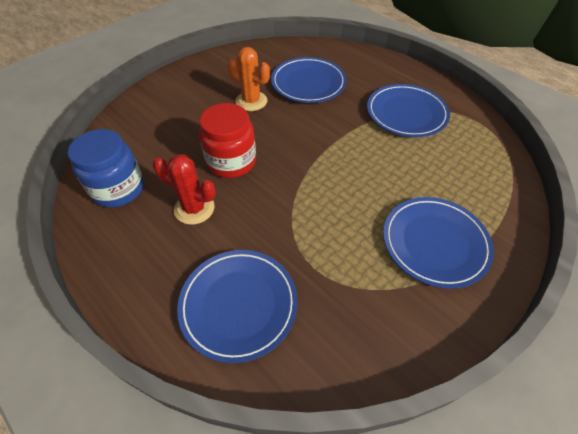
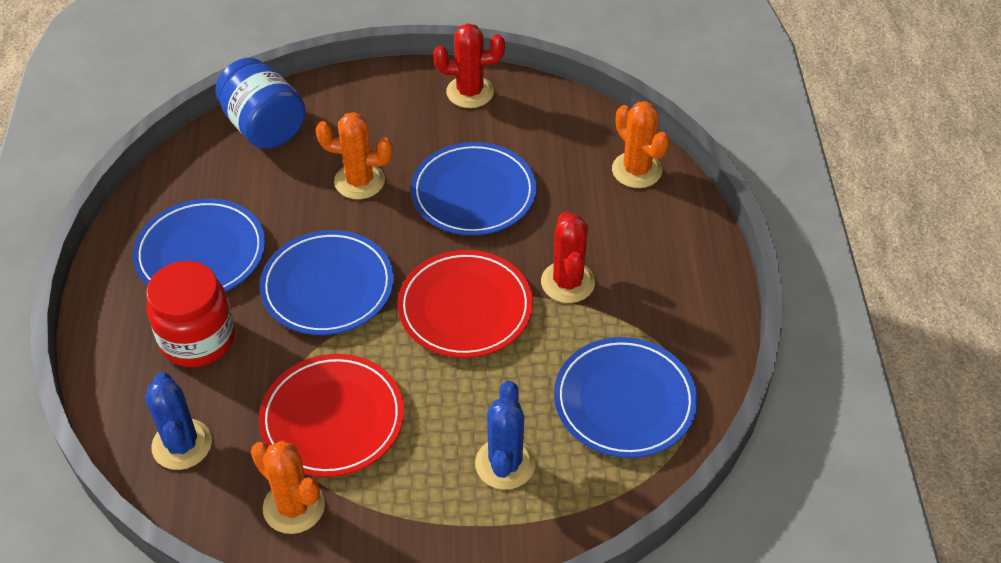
blue cactus: none = 0 -> [145,372,212,470] [475,381,536,490] = 2
orange cactus: [228,47,270,111] = 1 -> [251,441,325,534] [316,112,393,199] [612,101,669,188] = 3
red cactus: [153,154,216,225] = 1 -> [433,23,505,108] [541,211,595,303] = 2
red plate: none = 0 -> [259,354,404,477] [397,250,533,358] = 2

